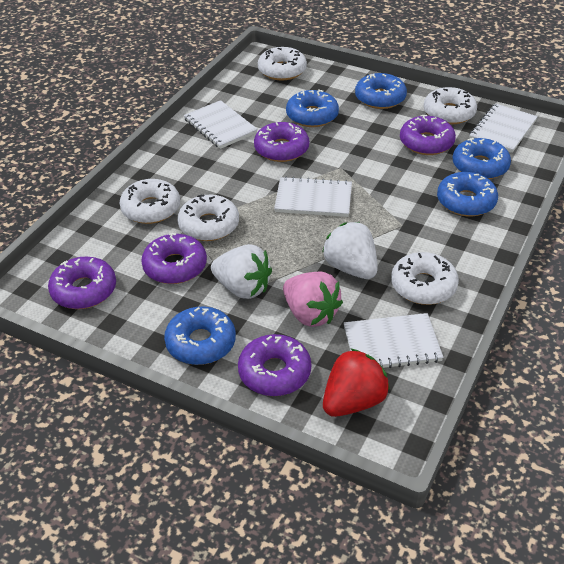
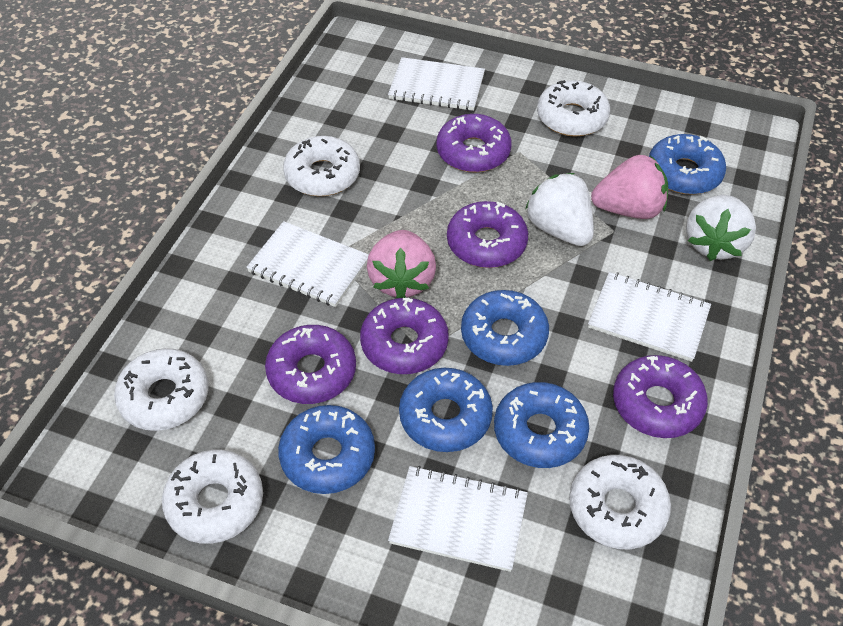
pink strawberry: [283,271,343,327] = 1 -> [367,230,436,298] [591,155,668,219] = 2
red strawberry: [323,348,390,417] = 1 -> none = 0

